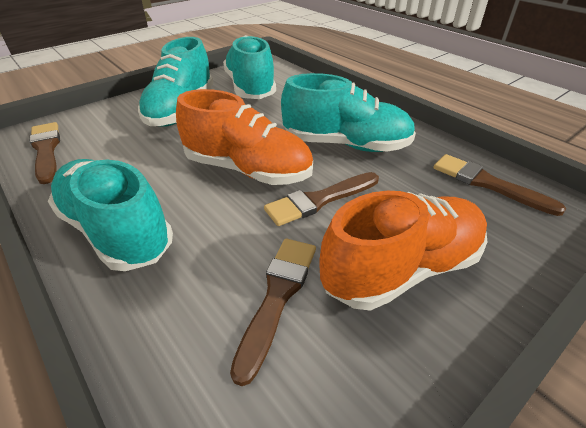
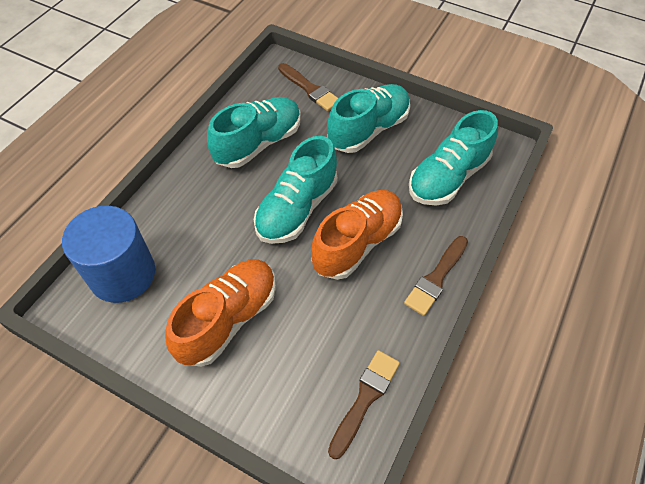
blue cylinder: none = 0 -> [62,206,155,303] = 1
brown brush: [29,122,60,184] [230,239,316,386] [264,172,379,226] [434,154,566,216] = 4 -> [278,63,338,111] [328,350,400,459] [404,236,468,316] = 3

